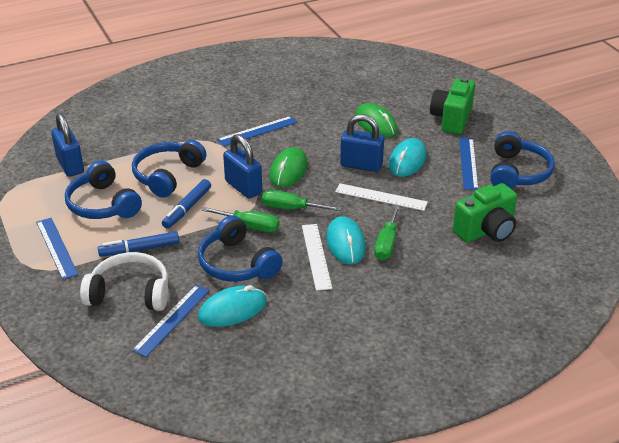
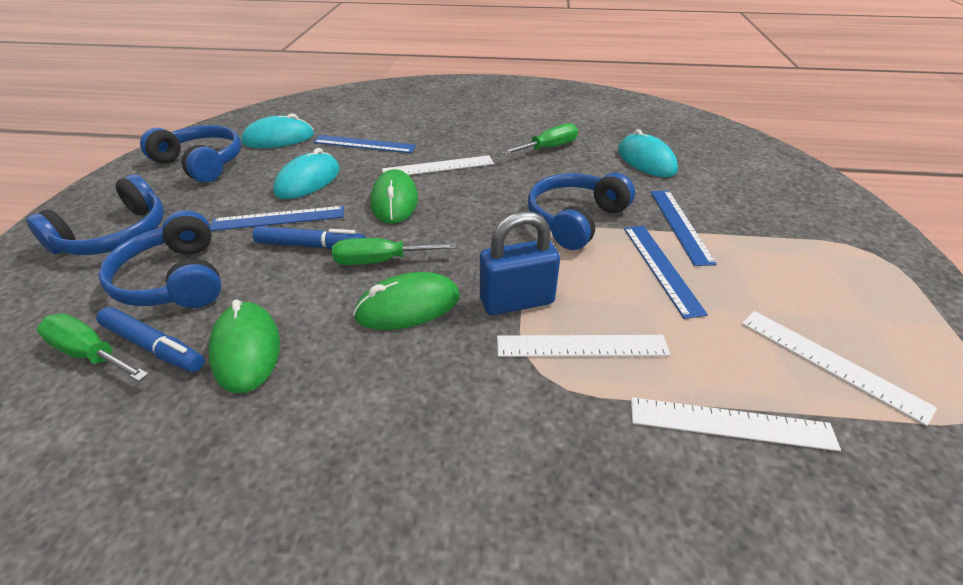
blue padlock: [51,113,84,177] [223,134,262,199] [340,114,384,172] = 3 -> [480,211,560,315] = 1
green camera: [430,77,475,134] [453,183,517,243] = 2 -> none = 0
green mouse: [269,147,308,188] [355,103,398,138] = 2 -> [209,299,280,393] [353,272,460,330] [371,169,418,224] = 3
white headphones: [80,252,168,311] = 1 -> none = 0
white ruler: [302,224,332,291] [335,183,428,211] = 2 -> [382,155,494,175] [497,335,670,357] [631,397,841,451] [742,311,937,426] = 4

